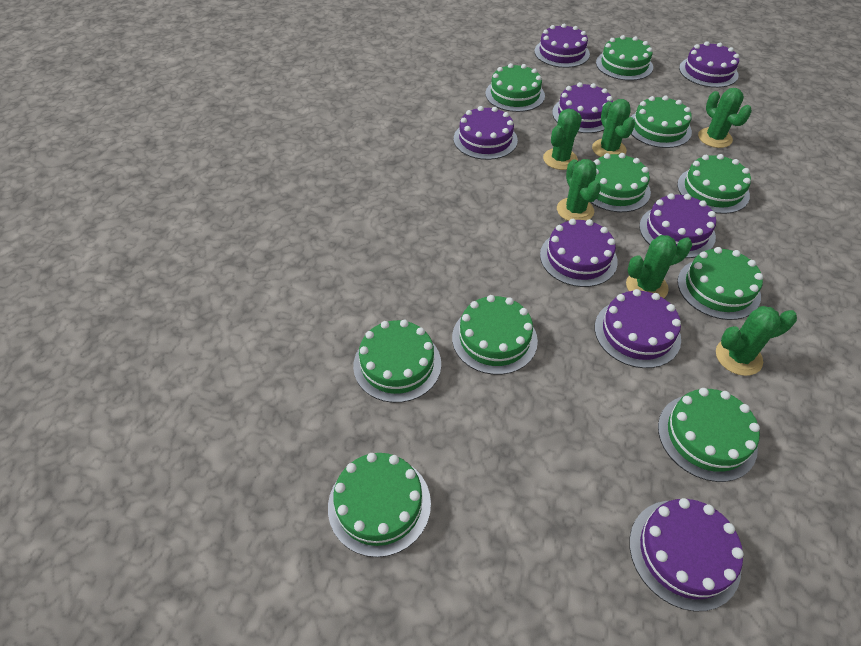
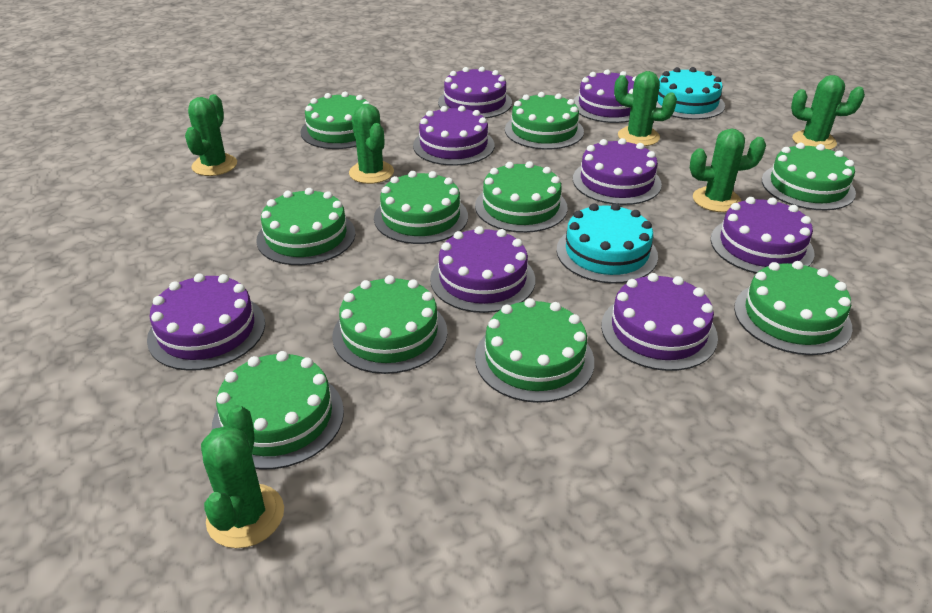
turquoise cake: none = 0 -> [557,203,658,284] [656,67,725,120] = 2

